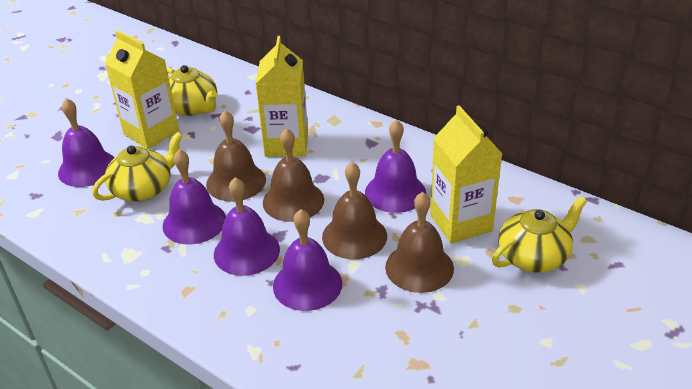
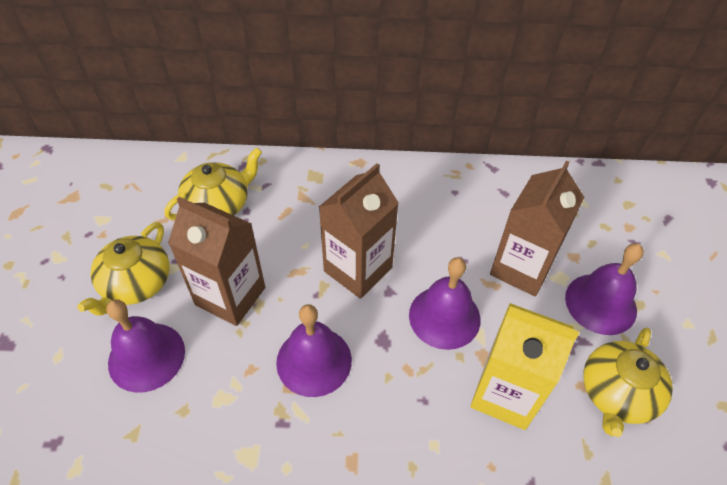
brown bell: [206,110,266,202] [263,128,324,222] [322,162,387,259] [385,192,454,293] = 4 -> none = 0
brown carton: none = 0 -> [168,197,265,326] [319,163,399,299] [490,160,584,297] = 3
purple bell: [58,98,115,187] [163,149,226,244] [214,177,280,276] [273,209,342,311] [365,119,426,213] = 5 -> [107,299,185,393] [276,304,352,397] [409,257,480,350] [565,243,644,335] = 4
yellow carton: [105,30,179,149] [256,36,308,157] [430,105,502,243] = 3 -> [471,303,579,430] = 1

